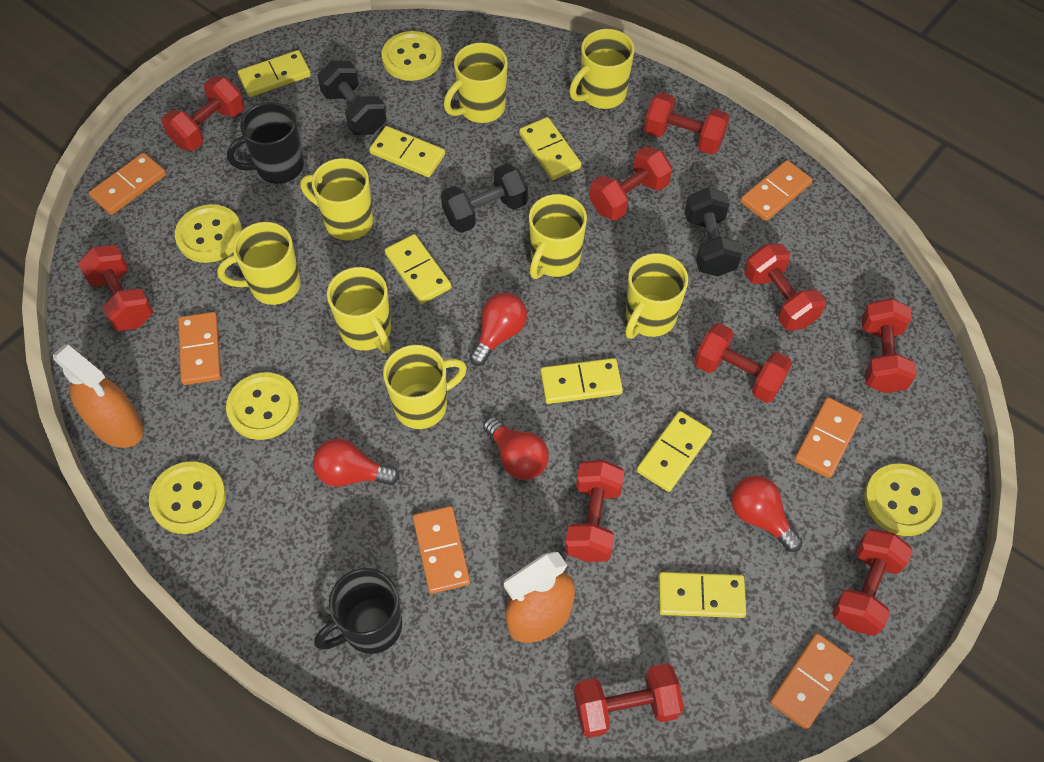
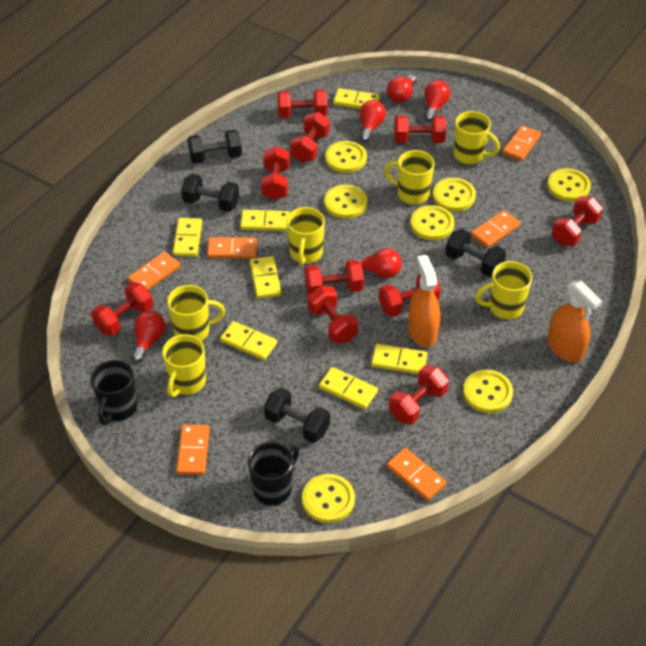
black dumbbell: [317,61,387,135] [441,163,528,233] [685,187,742,276] = 3 -> [181,174,239,212] [187,129,242,164] [264,387,330,443] [445,229,506,277] = 4
red light bulb: [313,438,399,487] [470,293,527,366] [483,417,549,480] [731,476,803,552] = 4 -> [132,311,166,363] [352,248,402,278] [360,100,386,142] [387,75,416,103] [425,80,450,122] = 5
yellow button: [149,461,226,534] [175,204,242,263] [226,372,300,440] [382,31,442,81] [864,463,942,536] = 5 -> [302,474,355,523] [324,185,367,219] [325,141,367,173] [410,205,454,240] [433,178,476,212] [463,370,513,413] [547,168,591,202] = 7
yellow mug: [217,222,301,305] [300,158,373,241] [327,267,391,353] [383,345,467,429] [444,43,508,123] [529,194,587,279] [569,29,634,109] [625,253,688,339] = 8 -> [162,334,206,398] [167,285,225,341] [287,207,325,265] [384,150,434,205] [454,111,500,164] [475,261,532,319] = 6

